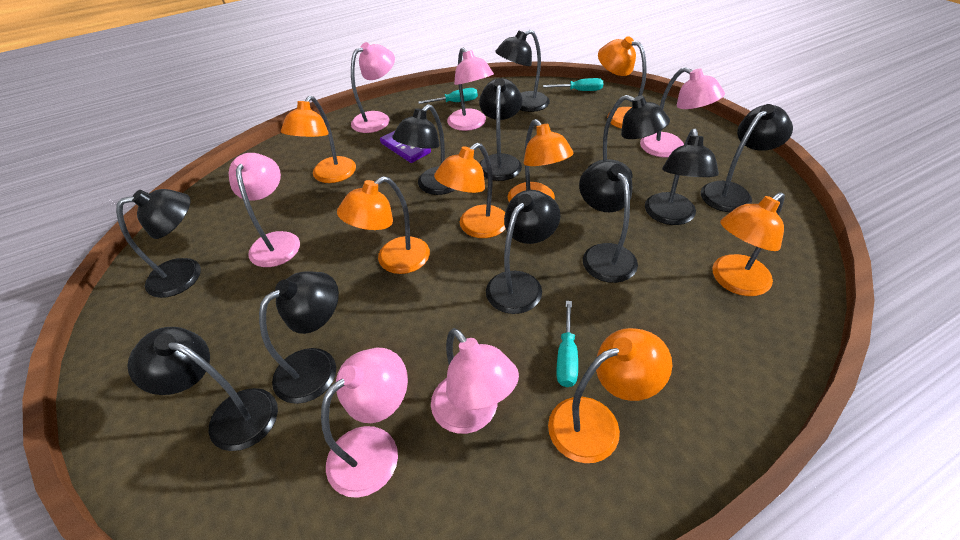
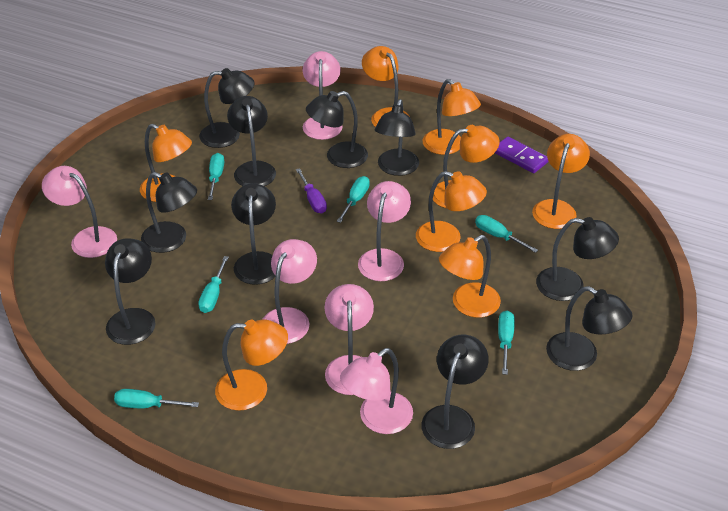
black lamp: [116,189,201,298] [127,327,278,451] [259,271,339,404] [392,104,455,195] [479,78,522,181] [486,190,560,314] [495,30,550,112] [579,161,638,283] [588,95,670,178] [645,129,719,225] [701,104,793,212] = 11 -> [105,239,156,345] [141,172,197,253] [199,68,255,148] [227,96,276,186] [231,183,276,285] [306,91,368,168] [375,99,419,176] [421,335,489,449] [536,217,619,301] [546,286,632,371] = 10
orange lamp: [281,96,356,183] [337,176,430,274] [434,143,506,238] [508,119,573,202] [548,328,672,463] [598,36,647,129] [712,192,785,296] = 7 -> [140,124,192,202] [215,319,288,411] [362,46,410,127] [416,171,487,252] [423,79,481,155] [433,125,499,208] [439,235,501,318] [532,134,590,229] = 8
purple screwdriver: none = 0 -> [296,168,327,213] = 1
turquoise screwdriver: [418,88,478,104] [543,78,603,91] [556,301,578,387] = 3 -> [114,389,199,408] [198,256,229,313] [208,153,224,200] [337,176,370,223] [475,215,538,253] [498,311,515,375] = 6

